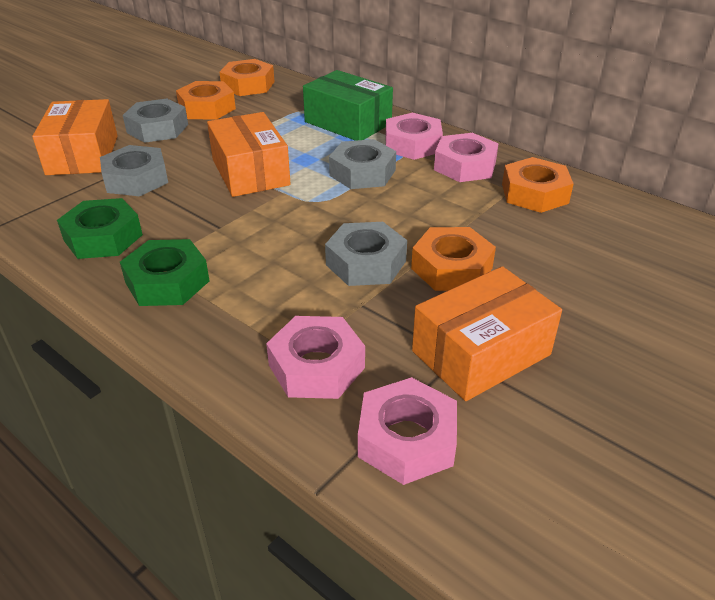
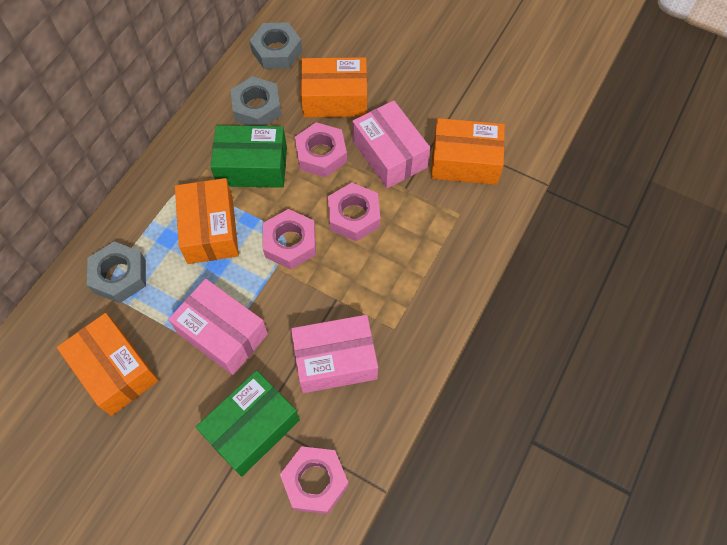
green box: [303,70,393,141] = 1 -> [196,370,300,477] [210,125,287,188] = 2
green nut: [57,198,143,259] [120,239,210,306] = 2 -> none = 0
grey nut: [100,145,168,196] [123,99,188,143] [325,222,407,286] [329,139,396,189] = 4 -> [87,241,146,303] [231,76,282,126] [249,22,302,69] = 3
orange box: [32,99,118,175] [207,112,290,197] [412,266,562,401] = 3 -> [57,313,159,416] [175,178,239,264] [301,57,367,117] [431,118,505,185] = 4
orange nut: [176,81,236,120] [219,59,274,96] [411,227,496,291] [502,157,574,213] = 4 -> none = 0
pink box: none = 0 -> [168,279,268,375] [291,315,378,393] [352,100,430,188] = 3

